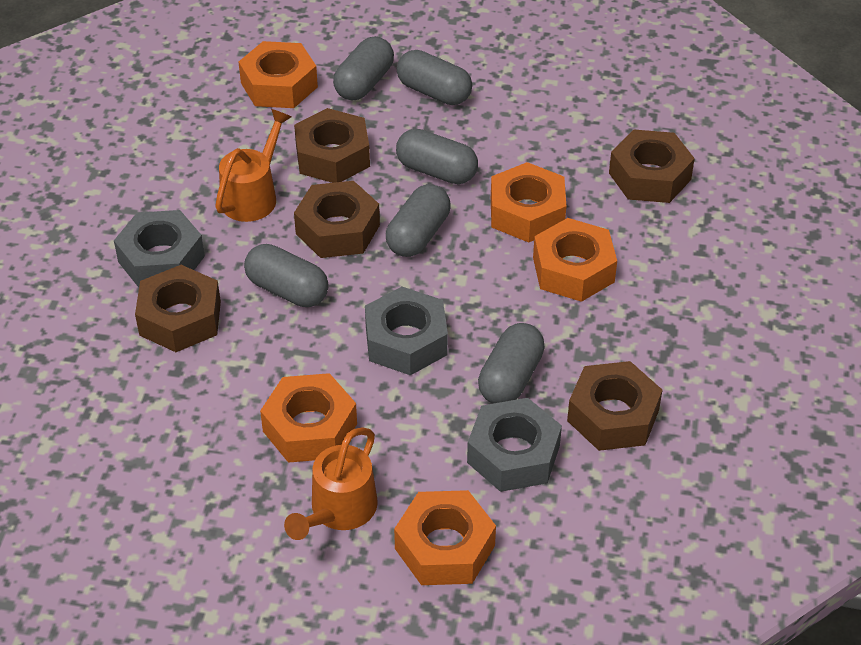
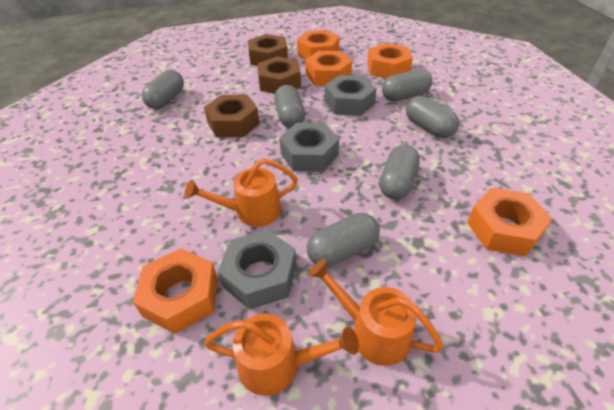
brown nut: [135,265,221,352] [294,108,370,183] [294,181,380,258] [567,361,662,451] [609,129,695,203] = 5 -> [204,95,260,137] [248,34,288,66] [257,57,301,94] = 3
orange watering can: [215,109,291,222] [284,427,378,540] = 2 -> [185,158,298,227] [204,314,359,396] [308,259,444,366] = 3

